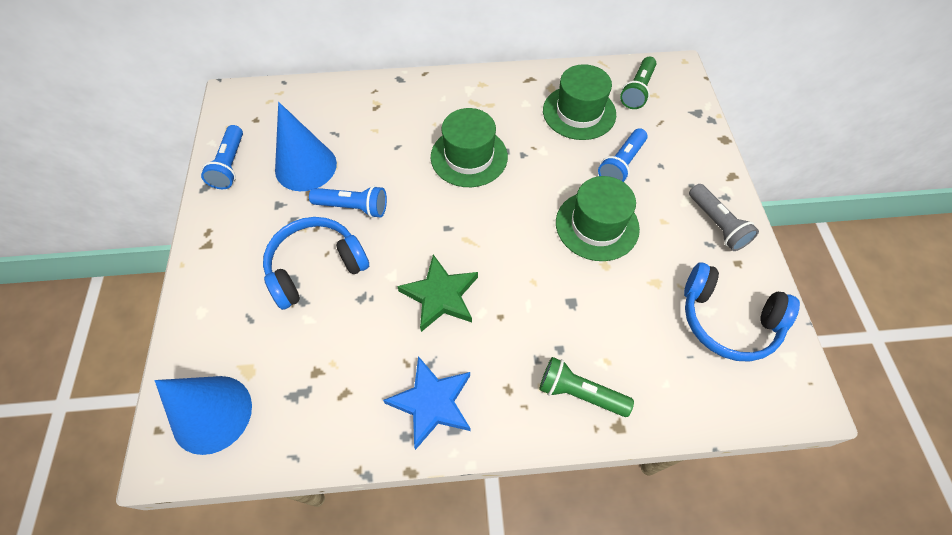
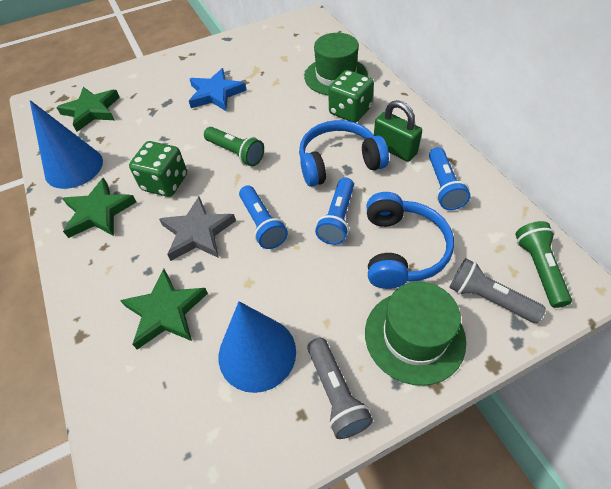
green dice: none = 0 -> [129,141,187,197] [329,70,374,123] = 2
green hat: [431,108,508,187] [543,64,616,140] [556,176,640,261] = 3 -> [304,33,368,95] [365,282,466,386] = 2
green padlock: none = 0 -> [374,100,422,162] = 1
green star: [397,254,478,332] = 1 -> [56,87,119,132] [62,178,136,238] [120,269,208,349] = 3
grey flashlight: [689,184,759,251] = 1 -> [307,338,373,439] [449,258,546,323] = 2
grey star: none = 0 -> [159,197,236,261] = 1

